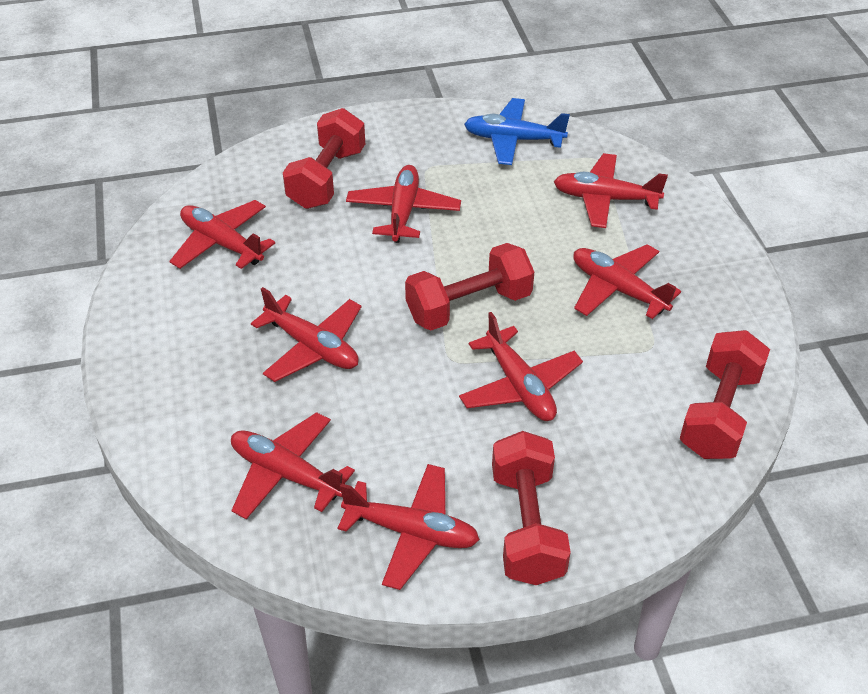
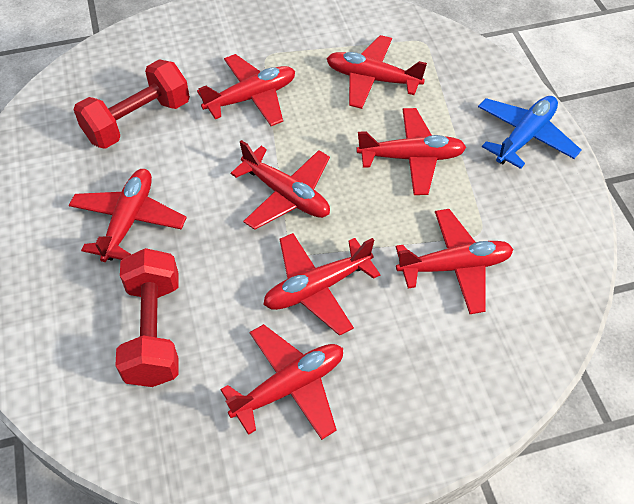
red dumbbell: [283,108,365,209] [405,243,534,331] [492,431,571,585] [680,330,770,459] = 4 -> [73,59,190,149] [115,248,179,387] = 2

